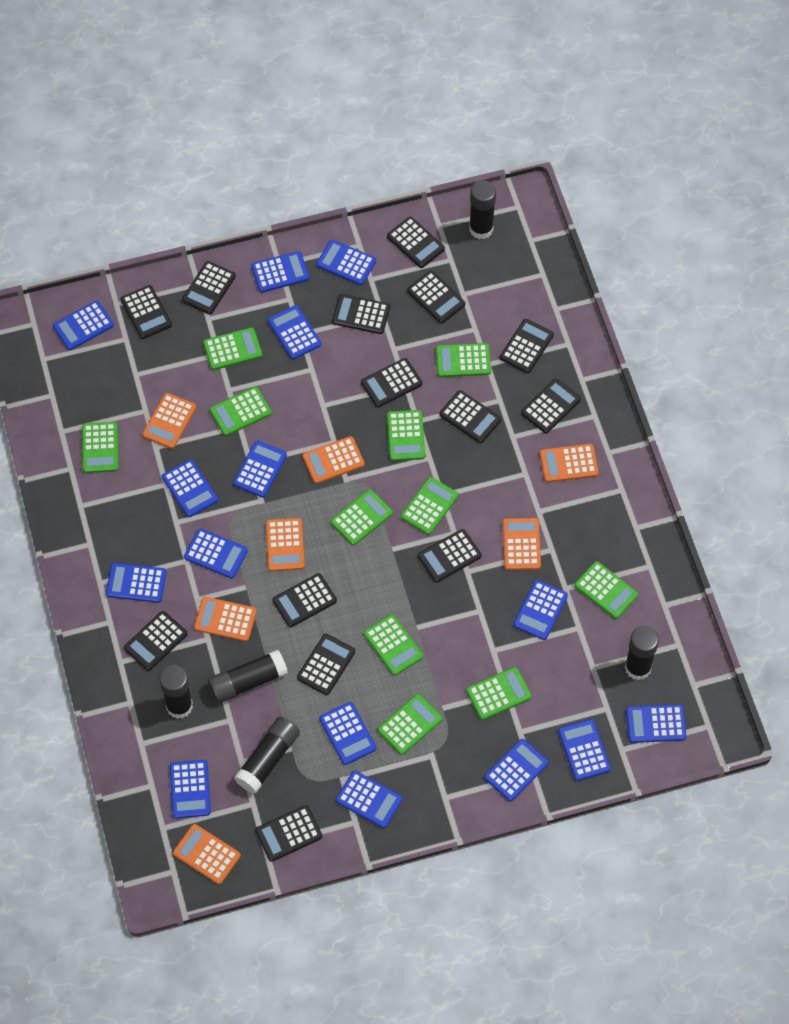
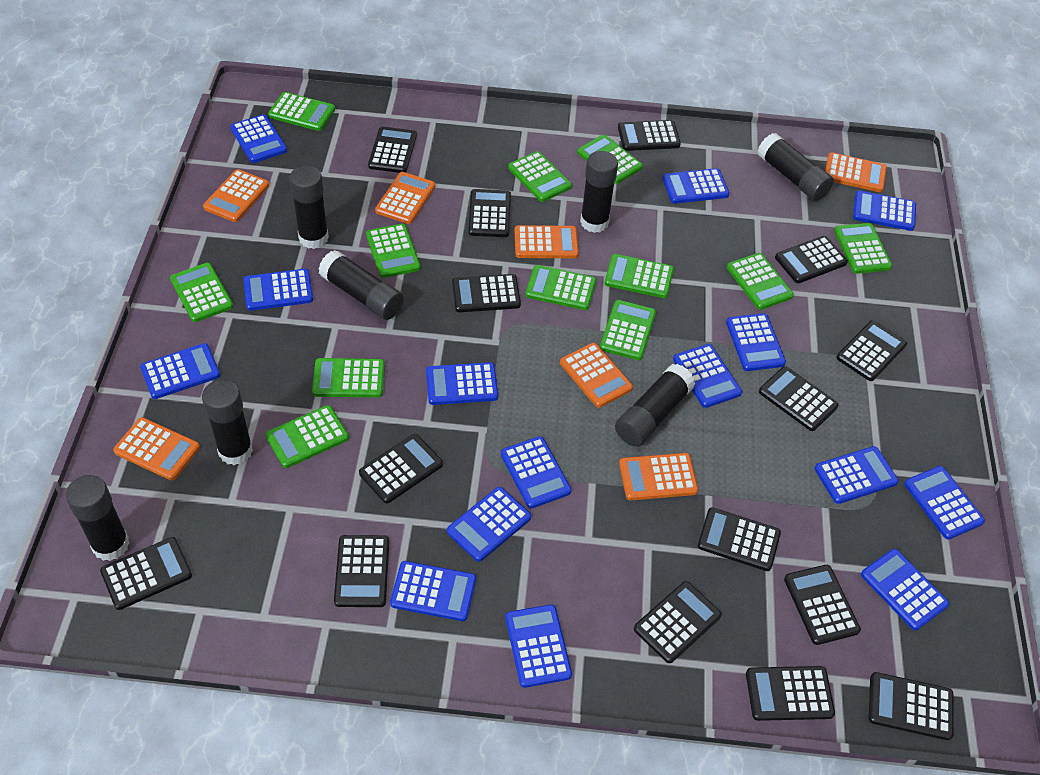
black calculator: [121,285,172,339] [124,611,188,671] [182,261,236,315] [255,805,322,862] [272,573,337,627] [297,634,355,695] [332,294,390,334] [361,358,422,408] [387,217,445,268] [407,271,465,324] [418,529,481,583] [440,390,501,443] [500,319,554,373] [521,379,581,434] = 14 -> [100,537,192,610] [334,535,389,607] [359,434,443,503] [368,127,417,173] [452,274,521,312] [468,189,511,237] [618,120,681,151] [634,581,722,663] [698,507,781,571] [746,666,835,721] [759,366,838,431] [775,236,848,283] [784,565,861,645] [836,320,907,381] [868,672,954,740] = 15
black glue stick: [159,665,193,719] [208,650,288,703] [234,717,300,794] [469,180,496,239] [625,626,659,680] = 5 -> [66,475,129,561] [202,380,253,465] [289,166,329,249] [319,250,404,320] [580,151,618,233] [615,364,696,447] [757,133,834,201] = 7
green calculator: [82,422,119,473] [203,327,262,370] [210,387,272,436] [331,489,393,546] [364,614,423,676] [378,694,442,755] [387,410,425,461] [401,477,458,535] [436,343,491,377] [466,667,532,720] [574,561,638,619] = 11 -> [170,262,233,322] [265,405,349,468] [268,92,335,131] [312,358,385,398] [366,224,421,278] [508,151,572,202] [525,265,596,310] [577,135,643,184] [600,300,656,360] [605,254,674,298] [727,253,794,310] [834,223,892,274] = 12

